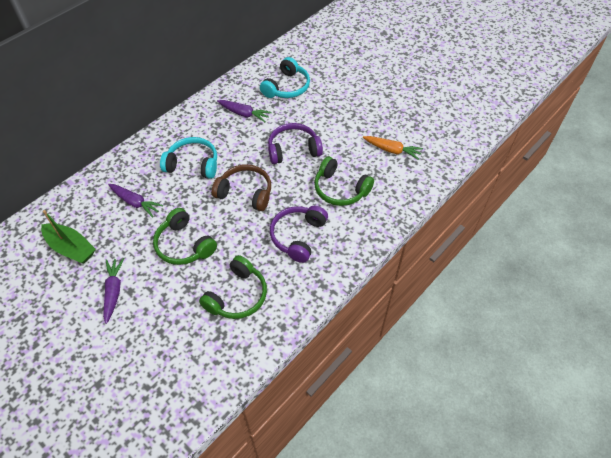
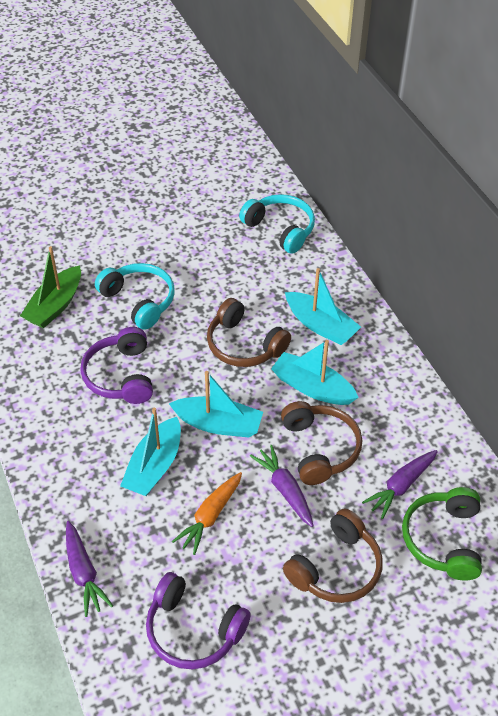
brown headphones: [212,164,271,211] = 1 -> [207,298,291,367] [281,401,362,485] [283,509,383,603] = 3
green headphones: [153,208,217,265] [199,255,267,319] [314,157,374,206] = 3 -> [402,487,482,581] = 1
turquoise boat: none = 0 -> [120,408,181,496] [169,371,263,437] [271,340,359,405] [285,268,361,345] = 4

